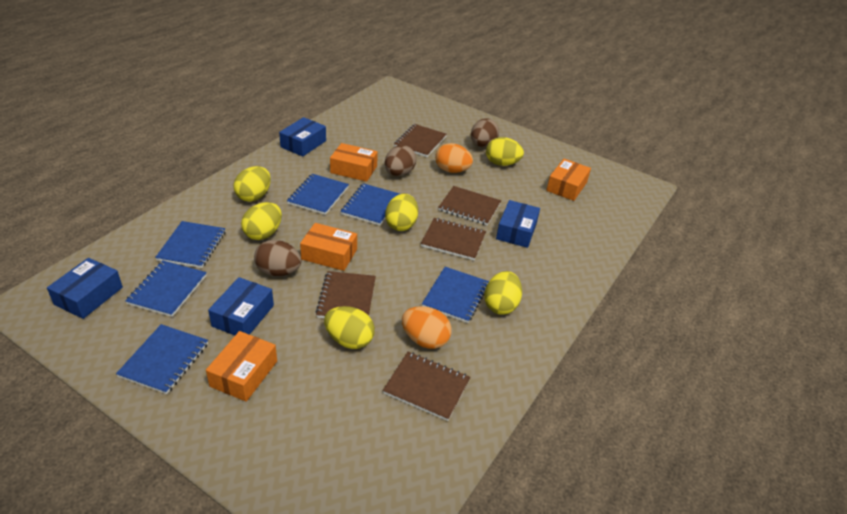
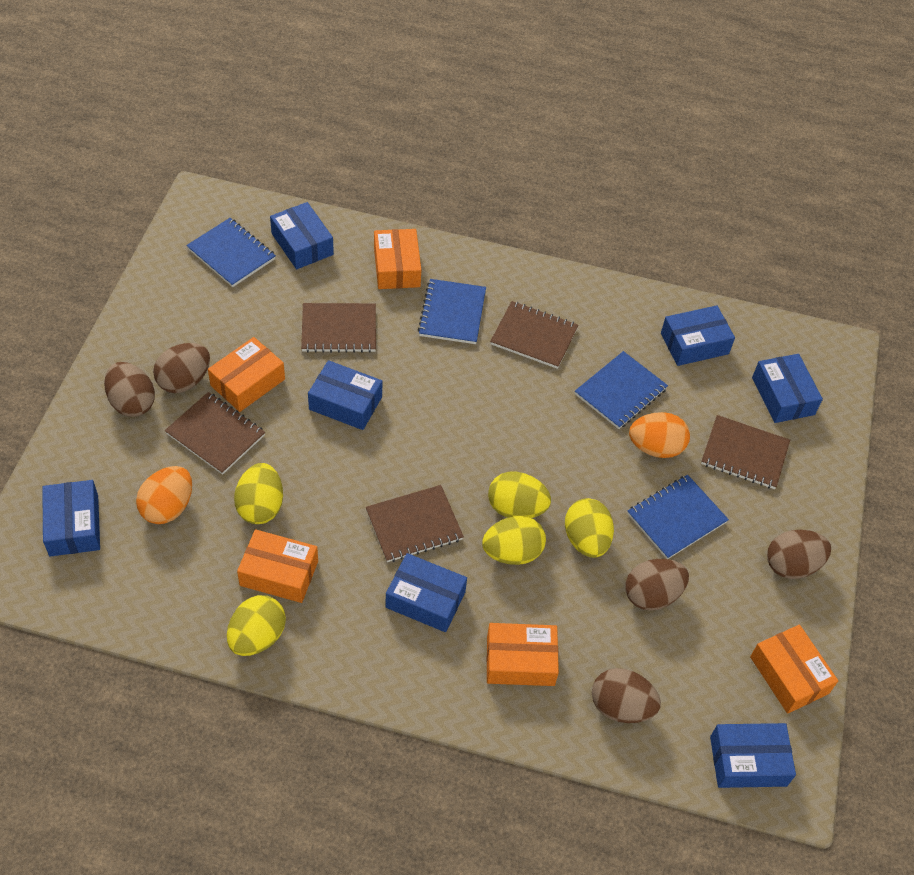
blue box: [47,258,123,319] [208,277,274,335] [279,117,326,157] [496,200,540,248] = 4 -> [42,480,100,557] [270,202,334,269] [308,360,382,430] [385,553,467,632] [661,305,735,366] [710,723,796,788] [752,354,823,423] = 7
blue notebook: [116,324,208,394] [125,260,207,317] [155,221,226,268] [287,174,349,215] [341,183,399,226] [422,267,489,323] = 6 -> [186,218,276,287] [418,279,486,344] [575,351,668,429] [627,475,729,559] = 4
brown egg: [254,240,301,276] [385,145,416,176] [471,118,499,147] = 3 -> [104,362,155,417] [153,343,210,393] [592,668,661,723] [625,559,689,611] [767,530,831,579] = 5
orange box: [206,331,277,402] [300,223,357,271] [330,143,378,182] [546,159,591,201] = 4 -> [208,337,285,412] [237,529,318,603] [374,229,421,289] [487,623,559,686] [750,625,838,714] = 5
yellow egg: [234,166,271,202] [241,202,282,240] [324,306,375,349] [385,194,418,231] [484,271,522,315] [486,137,524,166] = 6 -> [227,595,286,656] [234,463,283,524] [482,516,546,565] [488,472,551,518] [565,498,614,558] = 5

